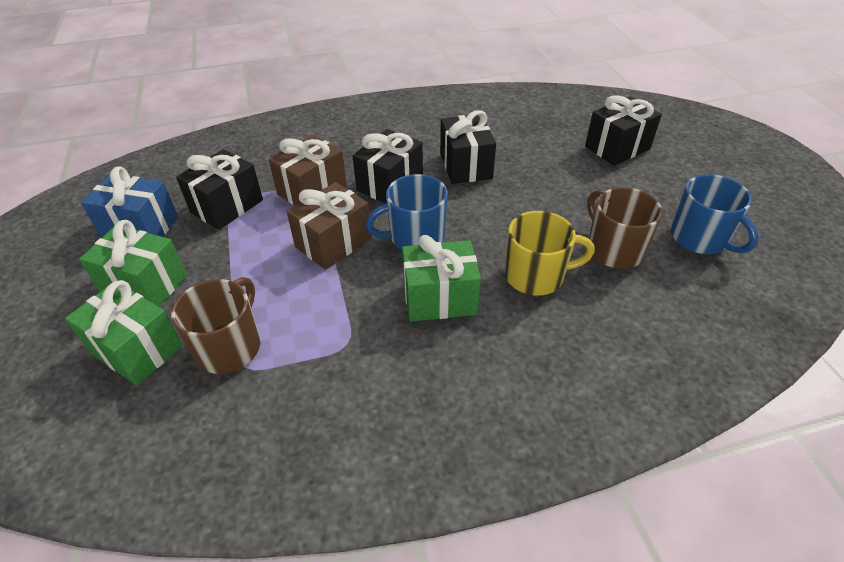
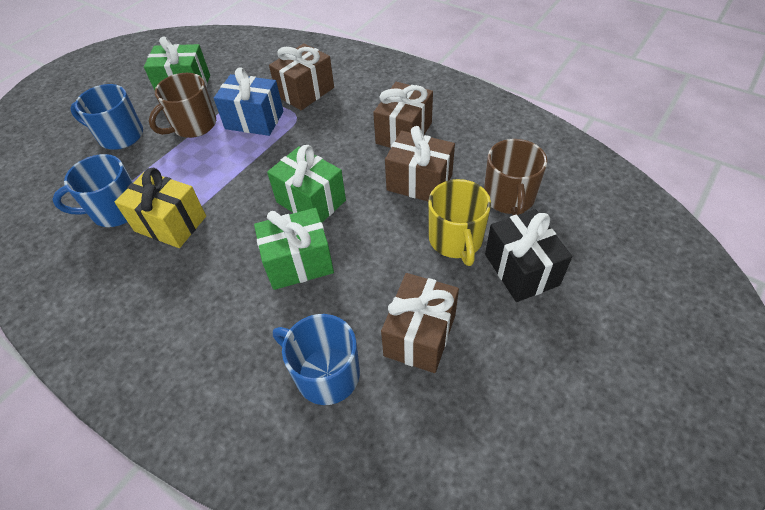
black gift: [176,149,263,230] [353,129,423,204] [440,110,496,184] [585,95,662,166] = 4 -> [485,209,572,302] = 1
blue mug: [365,174,448,250] [671,174,759,254] = 2 -> [53,154,133,227] [70,84,143,150] [273,314,360,405] = 3
brown gift: [269,134,347,205] [287,182,372,270] = 2 -> [269,43,334,110] [373,82,433,148] [381,273,459,373] [385,126,455,201] = 4
yellow gift: none = 0 -> [115,167,206,248] = 1

